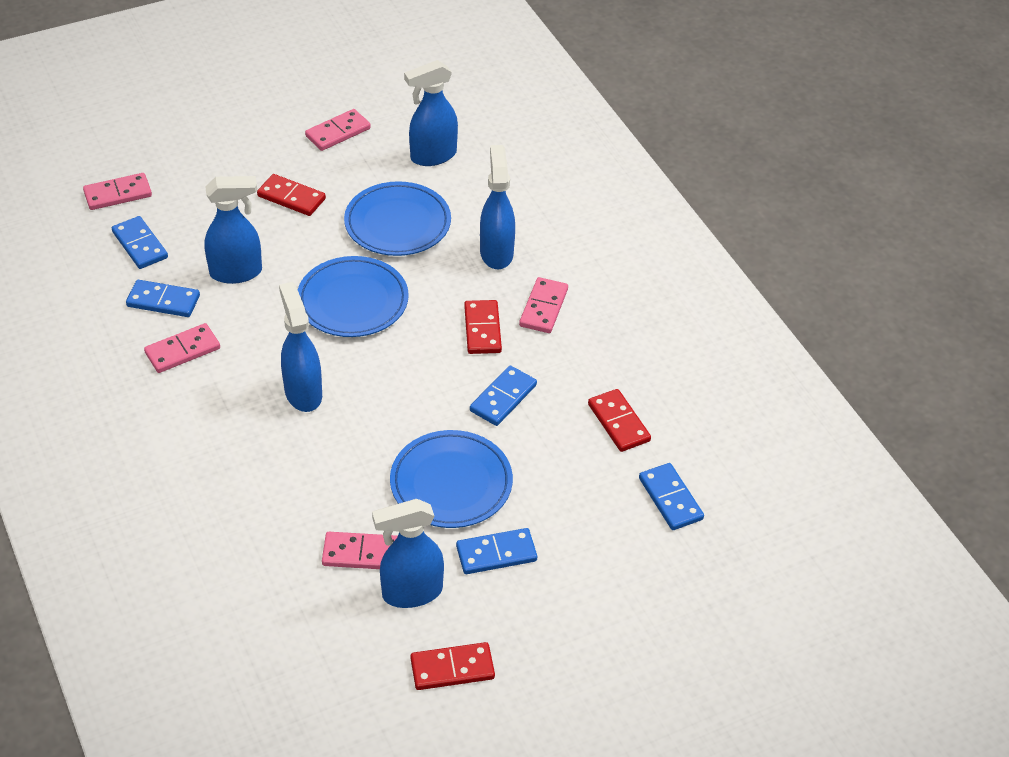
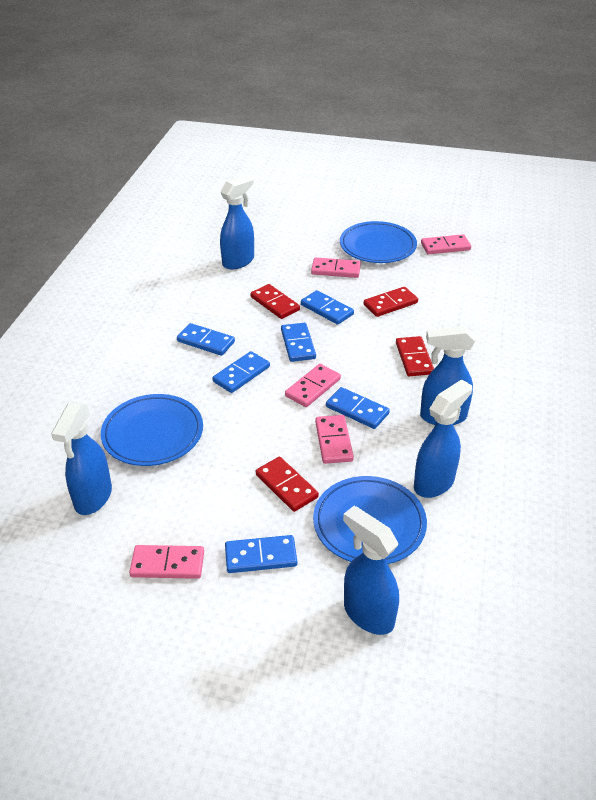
blue domino: [112,216,168,269] [126,280,200,317] [456,528,537,574] [470,366,537,426] [639,463,704,530] = 5 -> [177,323,235,356] [212,351,270,393] [225,535,297,573] [281,323,316,362] [301,290,354,325] [326,387,390,429] = 6

